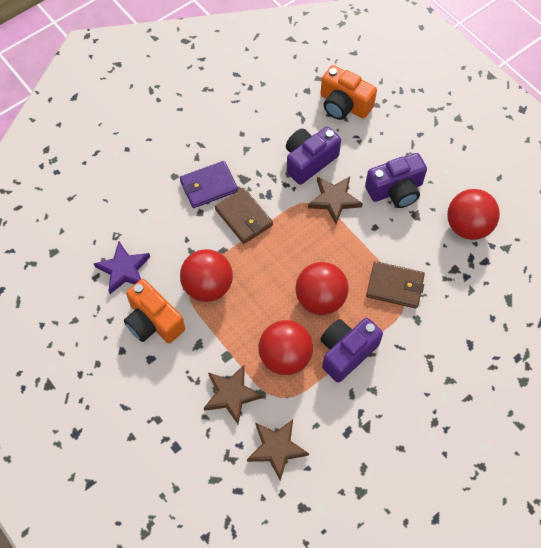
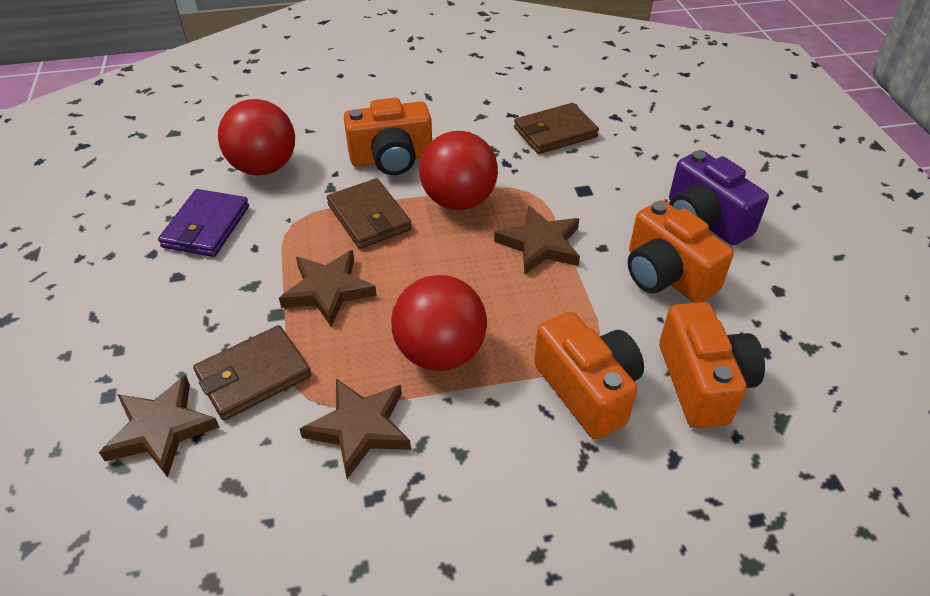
brown star: [204,365,263,424] [247,419,309,480] [308,177,363,224] = 3 -> [99,375,219,478] [279,250,377,327] [300,378,411,479] [494,205,580,275] = 4
brown wallet: [215,188,273,244] [366,261,425,309] = 2 -> [193,325,311,420] [327,178,412,249] [514,103,599,154] = 3
orange camera: [124,279,185,343] [320,65,377,120] = 2 -> [344,98,432,175] [534,312,644,439] [628,200,734,303] [659,302,765,428] = 4
purple camera: [286,127,341,185] [320,318,383,383] [365,153,427,208] = 3 -> [669,150,769,245] = 1
purple star: [94,241,150,294] = 1 -> none = 0
red ball: [180,249,233,302] [258,320,313,375] [295,262,349,315] [447,189,500,240] = 4 -> [218,99,295,175] [391,275,487,371] [419,131,498,210] = 3

